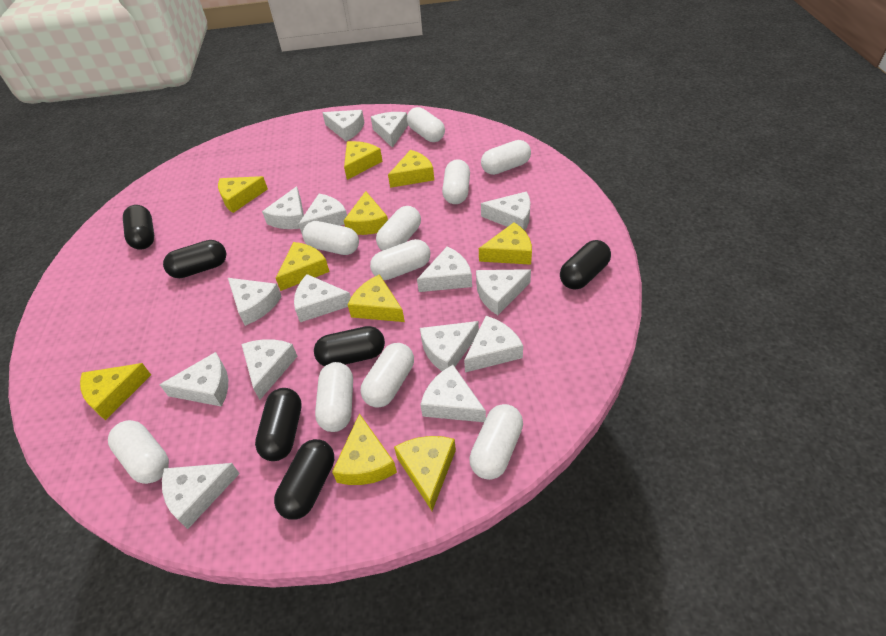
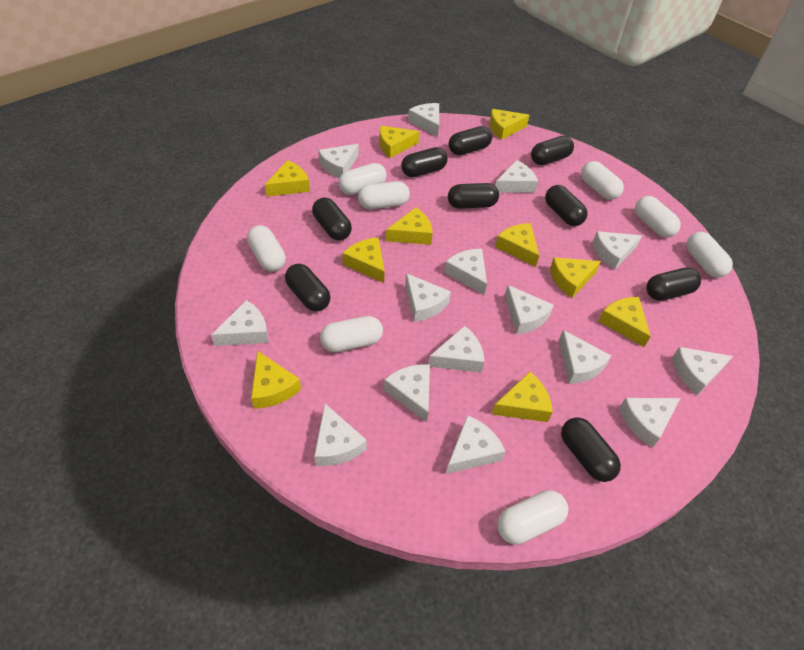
black capsule: [123,205,154,250] [163,240,226,278] [255,388,302,461] [274,439,334,520] [314,326,385,366] [560,240,611,290] = 6 -> [285,264,331,312] [312,197,352,240] [401,147,448,177] [448,183,499,209] [449,126,492,155] [531,136,574,165] [545,185,588,226] [561,417,621,482] [646,268,701,301] = 9
white capsule: [108,420,169,484] [302,221,359,255] [315,362,353,432] [361,343,414,408] [370,239,430,280] [376,206,421,251] [407,107,445,142] [442,159,470,204] [469,404,523,480] [481,140,531,175] = 10 -> [247,225,286,272] [320,316,383,352] [338,163,387,195] [358,181,410,209] [497,490,568,545] [581,161,624,200] [635,196,681,238] [686,232,733,278] = 8

